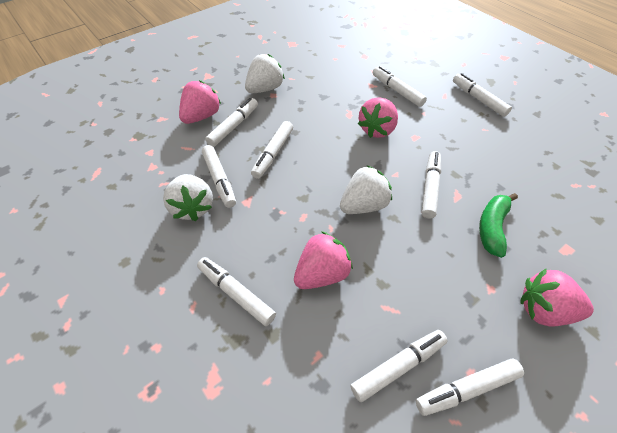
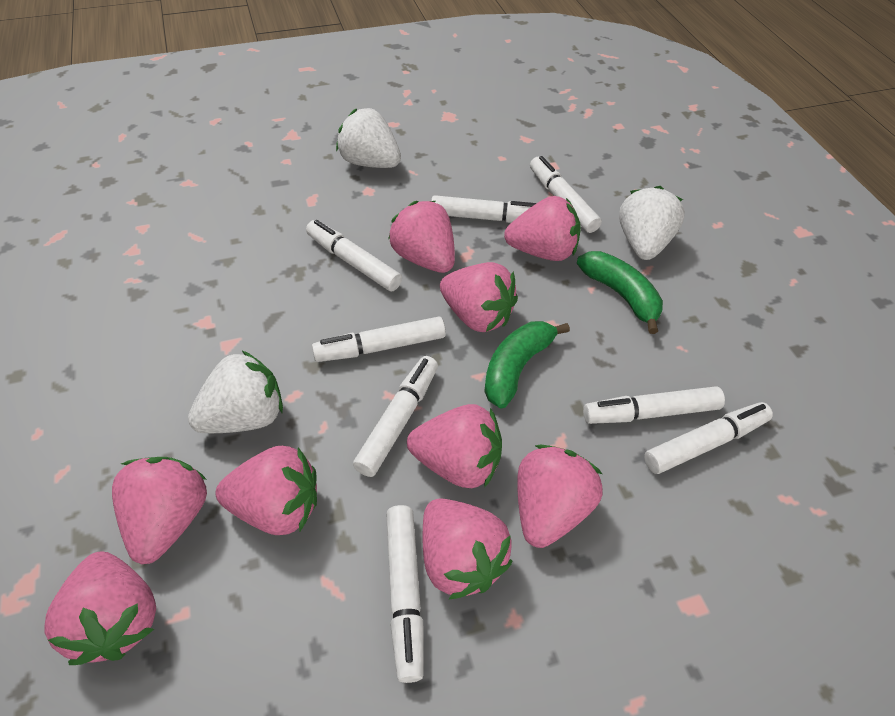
green banana: [479,193,518,258] = 1 -> [484,321,570,409] [577,251,663,334] = 2
pink strawberry: [179,80,221,124] [294,231,353,289] [358,97,398,138] [520,269,594,327] = 4 -> [44,551,156,665] [112,457,207,564] [216,446,317,535] [388,201,455,273] [407,404,502,488] [423,498,513,600] [440,262,518,332] [504,196,581,261] [517,445,602,548] = 9
white marker: [197,257,276,326] [202,145,236,208] [205,98,258,147] [251,121,293,179] [351,330,447,402] [373,66,427,107] [416,358,524,416] [422,151,441,218] [453,73,512,117] = 9 -> [306,220,402,291] [312,317,446,362] [353,356,438,477] [386,505,424,683] [431,195,536,223] [530,156,602,233] [583,386,725,424] [644,402,773,474] = 8

